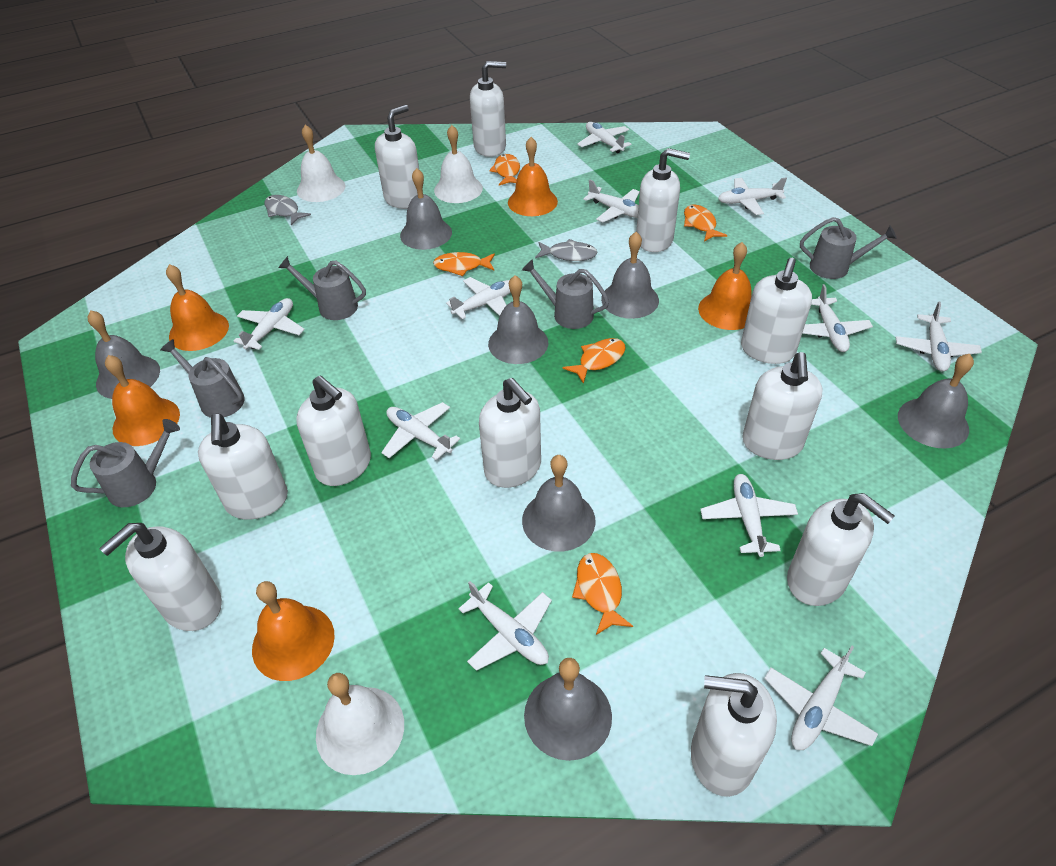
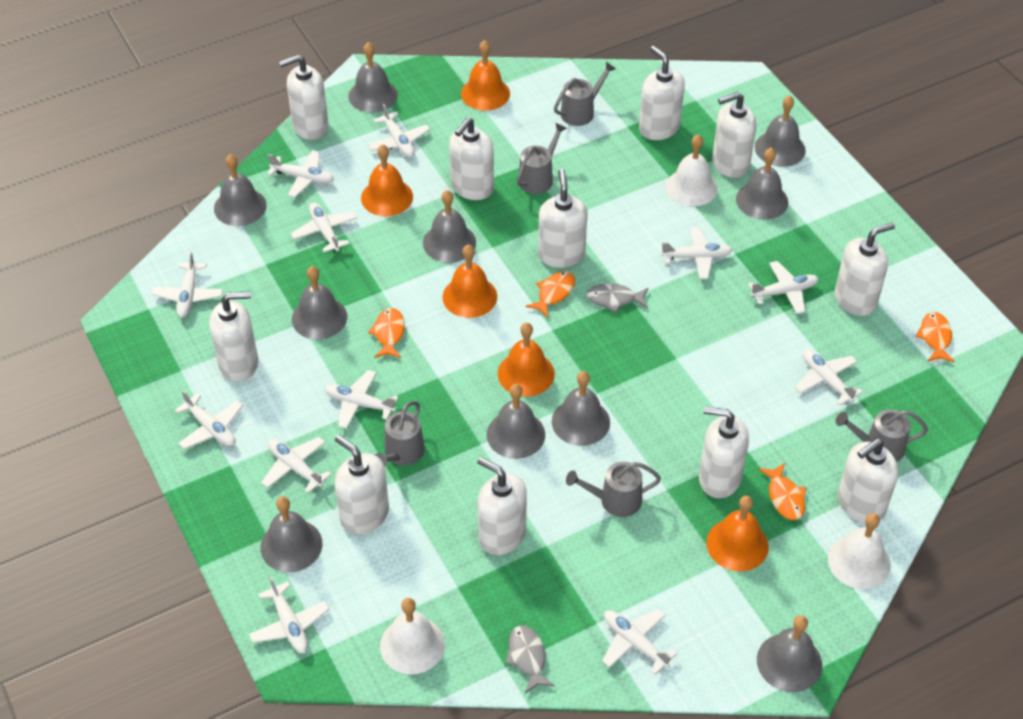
grey bell: [87,310,160,399] [400,168,452,250] [488,275,548,364] [522,455,596,552] [524,658,612,761] [601,232,659,319] [898,354,974,448] = 7 -> [214,154,267,226] [260,496,322,572] [292,266,347,339] [349,42,398,113] [423,190,476,263] [487,384,545,459] [552,371,610,446] [736,148,788,220] [755,95,806,167] [757,615,822,692] = 10
orange fish: [433,252,495,276] [489,154,520,185] [563,338,626,384] [572,553,633,635] [684,204,727,242] = 5 -> [368,308,405,358] [526,271,575,318] [758,463,806,520] [915,312,955,363] = 4
white plane: [234,298,305,350] [381,402,460,460] [446,277,511,319] [458,581,552,671] [577,122,631,153] [583,179,640,222] [700,474,798,557] [718,178,787,215] [764,645,878,750] [802,284,873,352] [896,301,982,372] = 11 -> [151,251,223,318] [175,390,243,449] [249,576,330,653] [261,437,331,493] [267,150,334,198] [291,202,357,253] [324,370,399,429] [368,104,430,157] [602,609,677,675] [661,227,732,279] [748,261,819,314] [795,349,863,405] = 12

